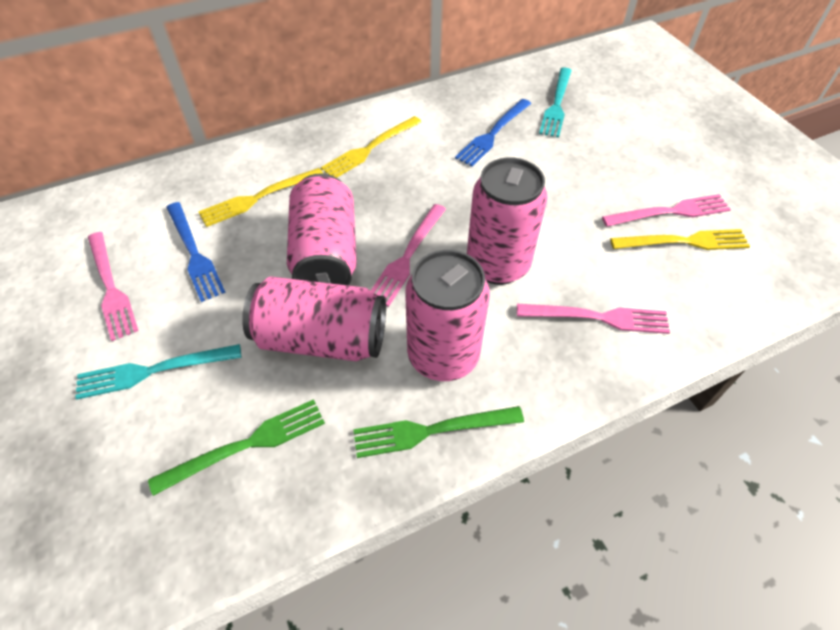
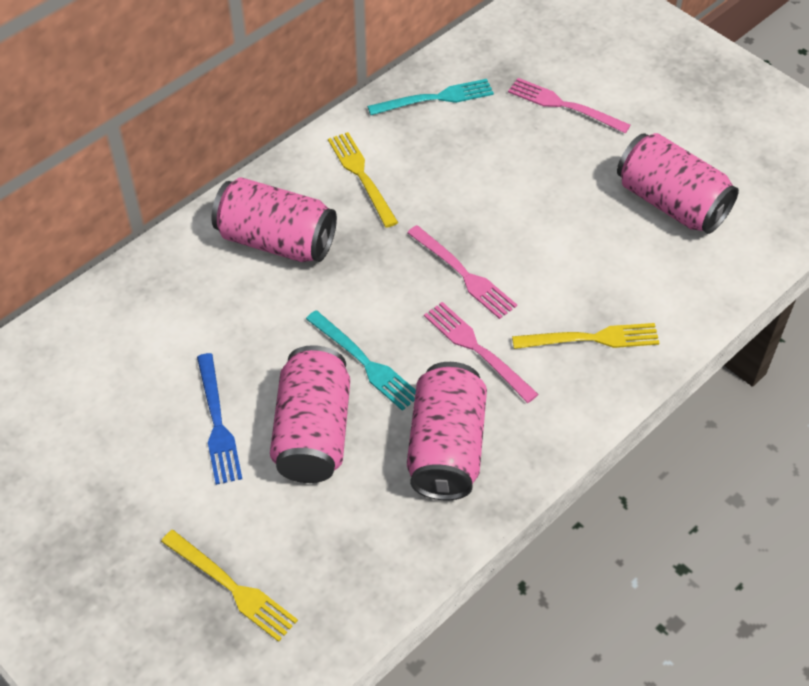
blue fork: [166,202,226,302] [455,99,531,166] = 2 -> [197,353,242,485] = 1
green fork: [148,399,325,496] [353,406,524,458] = 2 -> none = 0
pink fork: [88,232,138,341] [371,204,446,307] [517,304,670,334] [602,194,731,227] = 4 -> [407,225,517,319] [424,302,539,403] [508,78,631,133] = 3

